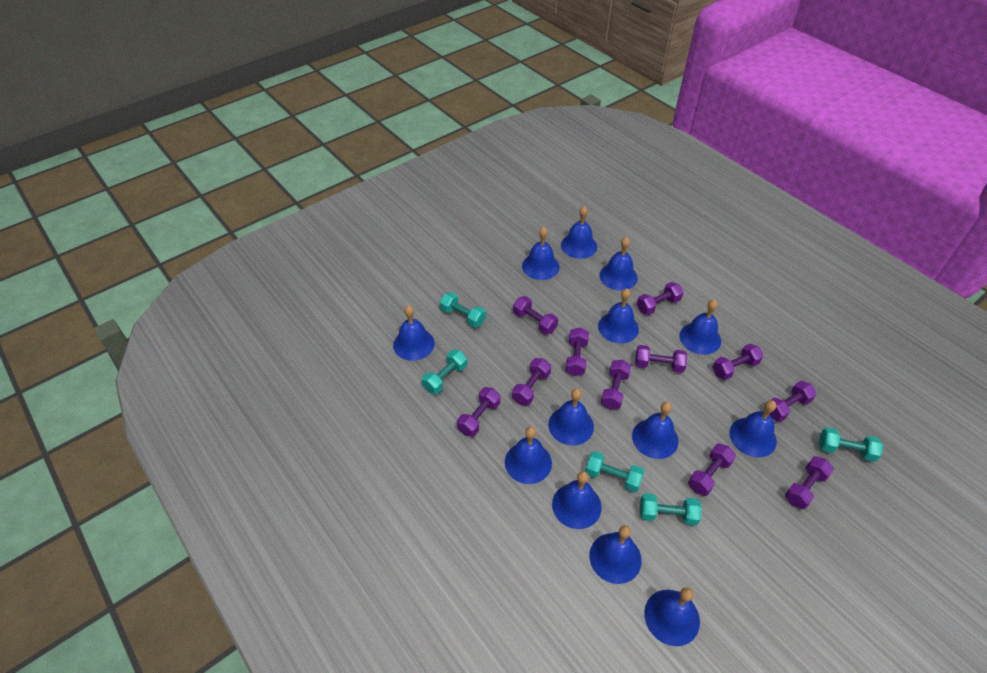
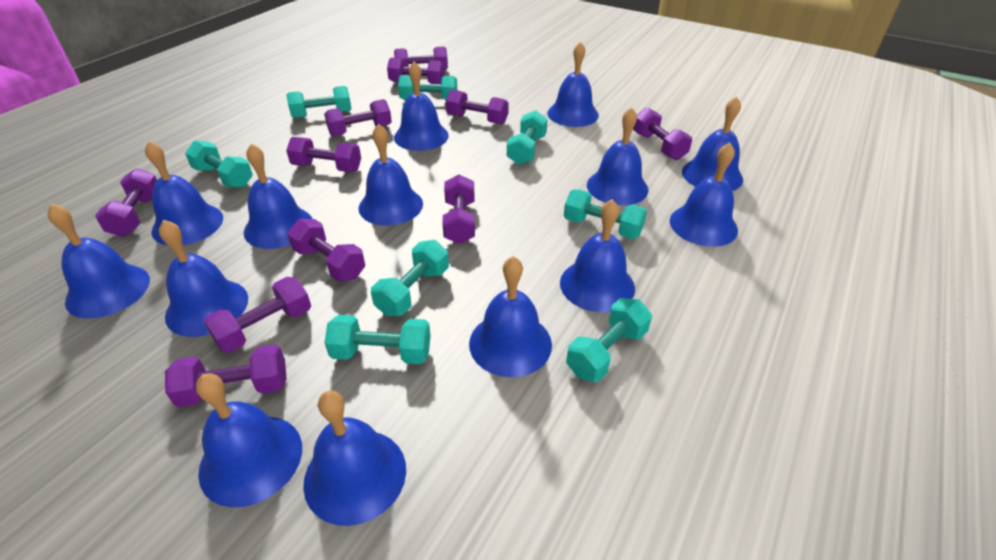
blue bell: [393,305,435,361] [505,427,552,484] [522,227,560,280] [548,389,594,446] [552,471,602,529] [561,206,597,259] [589,525,642,584] [598,289,639,343] [599,237,638,291] [632,402,679,459] [644,587,700,646] [679,299,721,355] [730,400,777,457] = 13 -> [48,203,150,318] [145,141,223,245] [159,220,248,337] [196,373,302,507] [244,144,312,249] [303,390,406,526] [359,124,423,226] [394,61,449,151] [469,256,552,377] [547,42,599,127] [560,199,635,312] [587,107,649,205] [670,143,738,247] [682,97,743,191] = 14
turquoise dumbbell: [422,350,467,394] [440,292,486,328] [585,451,644,493] [640,493,702,526] [819,427,883,462] = 5 -> [185,140,253,188] [287,86,352,118] [325,315,431,364] [371,240,449,316] [398,75,457,100] [507,110,548,165] [564,189,647,239] [566,298,652,382] = 8

